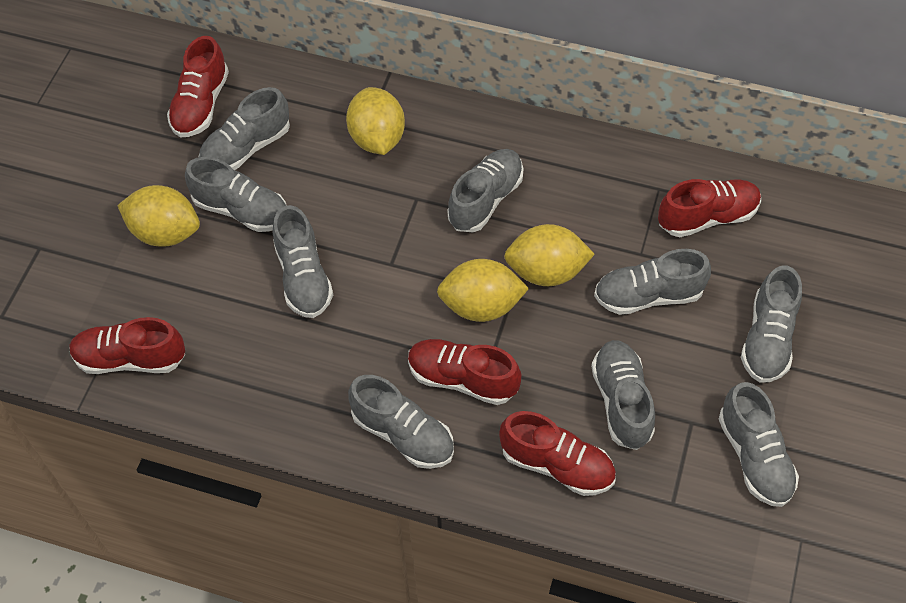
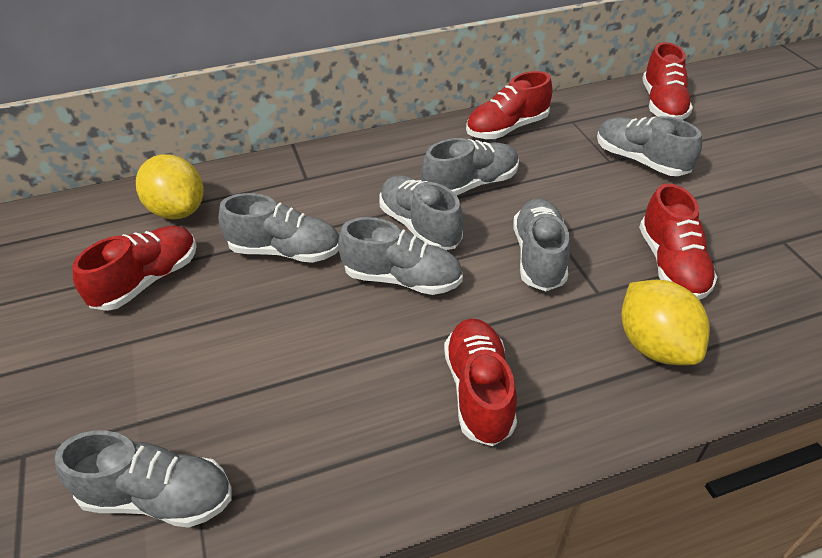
grey shoe: [185,157,287,232] [199,87,290,170] [273,205,333,318] [348,375,454,469] [447,149,524,232] [591,340,655,450] [594,249,711,315] [719,382,799,507] [741,266,802,383] = 9 -> [55,431,232,528] [218,193,339,263] [338,217,463,295] [379,175,464,250] [421,138,519,196] [513,198,570,291] [597,116,702,176] = 7
yellow lemon: [117,185,200,247] [346,87,405,155] [437,259,529,322] [504,224,595,286] = 4 -> [136,155,203,220] [621,280,710,365] = 2

